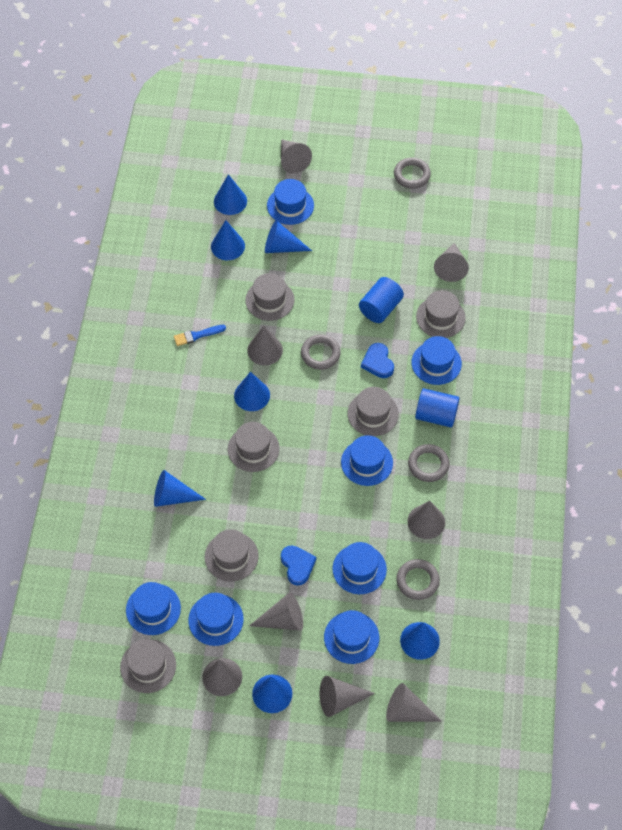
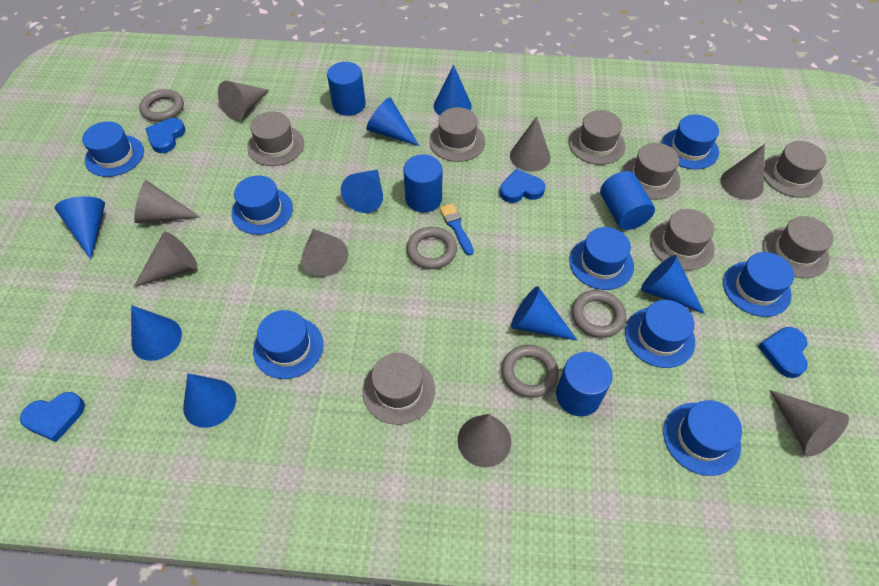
blue cone: [154,470,206,507] [211,220,245,260] [214,174,247,215] [234,372,270,411] [252,674,292,713] [265,220,312,253] [400,622,440,660] = 7 -> [55,196,105,260] [131,305,182,361] [183,373,236,428] [341,169,383,213] [366,97,419,146] [434,65,472,116] [511,286,578,341] [641,255,705,314] = 8
blue cylinder: [359,277,404,323] [415,388,460,427] = 2 -> [327,62,366,116] [403,154,442,213] [556,352,613,416] [600,171,655,230] = 4
blue hat: [126,582,181,635] [188,593,244,646] [267,179,314,225] [324,610,379,664] [333,542,387,594] [341,435,393,486] [412,336,462,385] = 7 -> [82,121,144,177] [231,175,293,235] [253,310,323,379] [569,227,634,290] [625,300,695,368] [661,115,719,169] [663,400,742,476] [723,252,794,317] = 8
blue heart: [281,545,316,586] [361,343,394,378] = 2 -> [20,392,85,442] [145,118,185,153] [500,169,545,203] [758,327,808,378] = 4
grey hat: [120,639,176,693] [205,529,259,582] [228,422,280,472] [245,273,294,321] [348,387,399,436] [416,290,466,338] = 6 -> [247,111,304,166] [363,353,435,425] [429,107,485,162] [569,110,625,165] [621,143,681,200] [650,209,715,271] [763,216,834,278] [764,141,827,198] = 8

